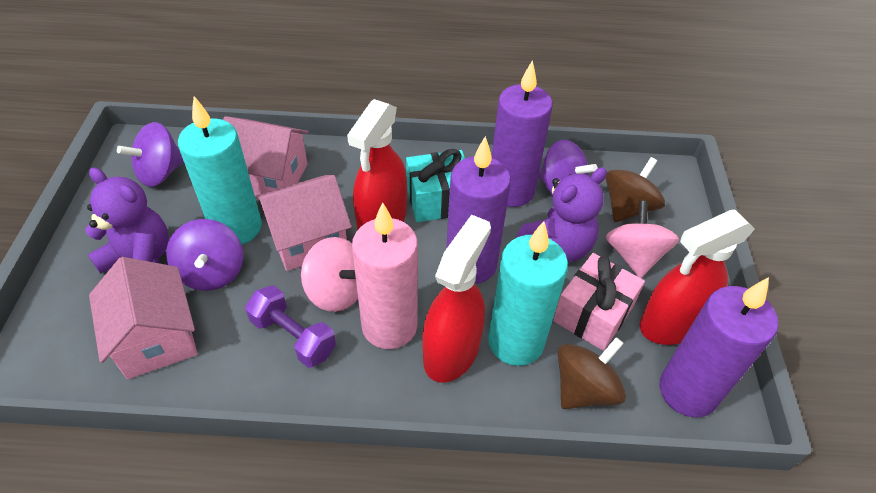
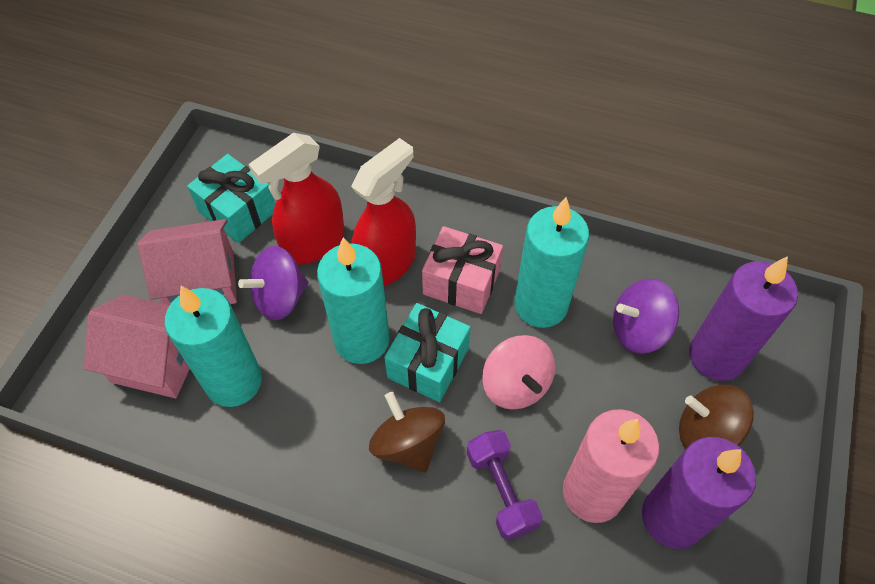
pink house: [89,257,198,379] [223,116,309,196] [256,175,352,271] = 3 -> [84,295,190,398] [138,219,237,305] = 2
pink spinning top: [301,237,358,312] [606,201,679,278] = 2 -> [482,335,555,410] = 1
purple candle: [446,136,511,284] [492,60,553,207] [660,277,778,417] = 3 -> [642,437,756,549] [689,256,798,381] = 2
purple spinning top: [117,122,184,187] [166,219,243,291] [538,140,598,196] = 3 -> [238,246,308,320] [613,279,679,354] = 2
purple teddy bear: [85,168,169,274] [516,167,607,262] = 2 -> none = 0
red spray bottle: [347,99,407,230] [422,215,491,382] [640,210,755,345] = 3 -> [249,133,345,265] [351,138,416,286] = 2
turquoise candle: [178,96,262,245] [488,221,568,366] = 2 -> [165,286,262,407] [317,237,390,364] [514,197,589,328] = 3
turquoise gift: [406,149,465,222] = 1 -> [187,154,275,243] [384,303,470,402] = 2

